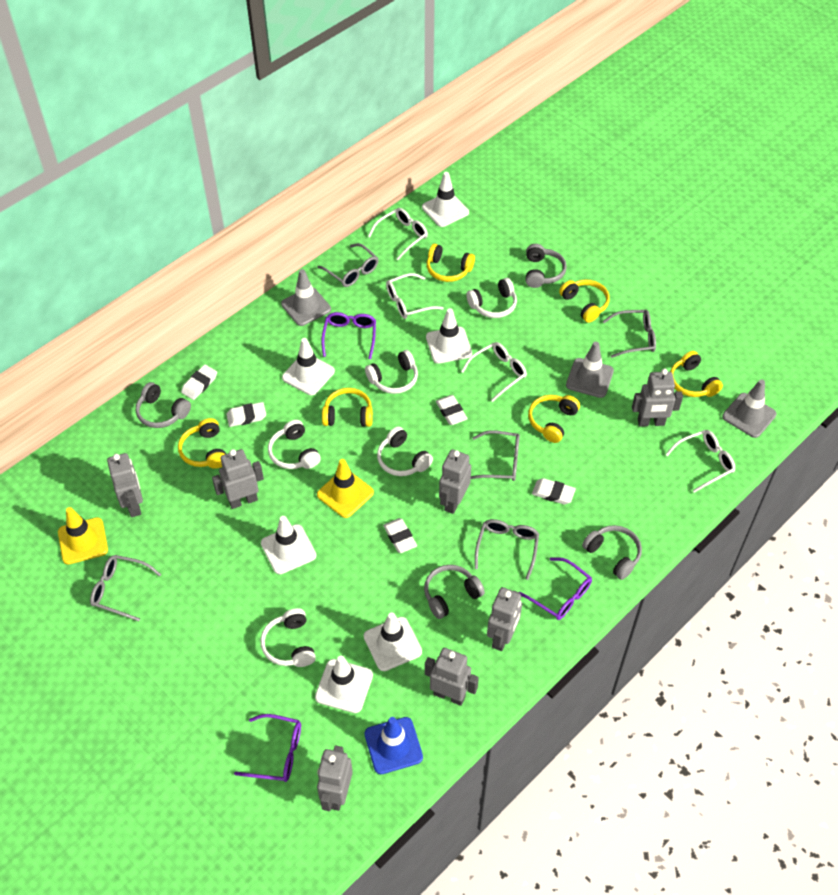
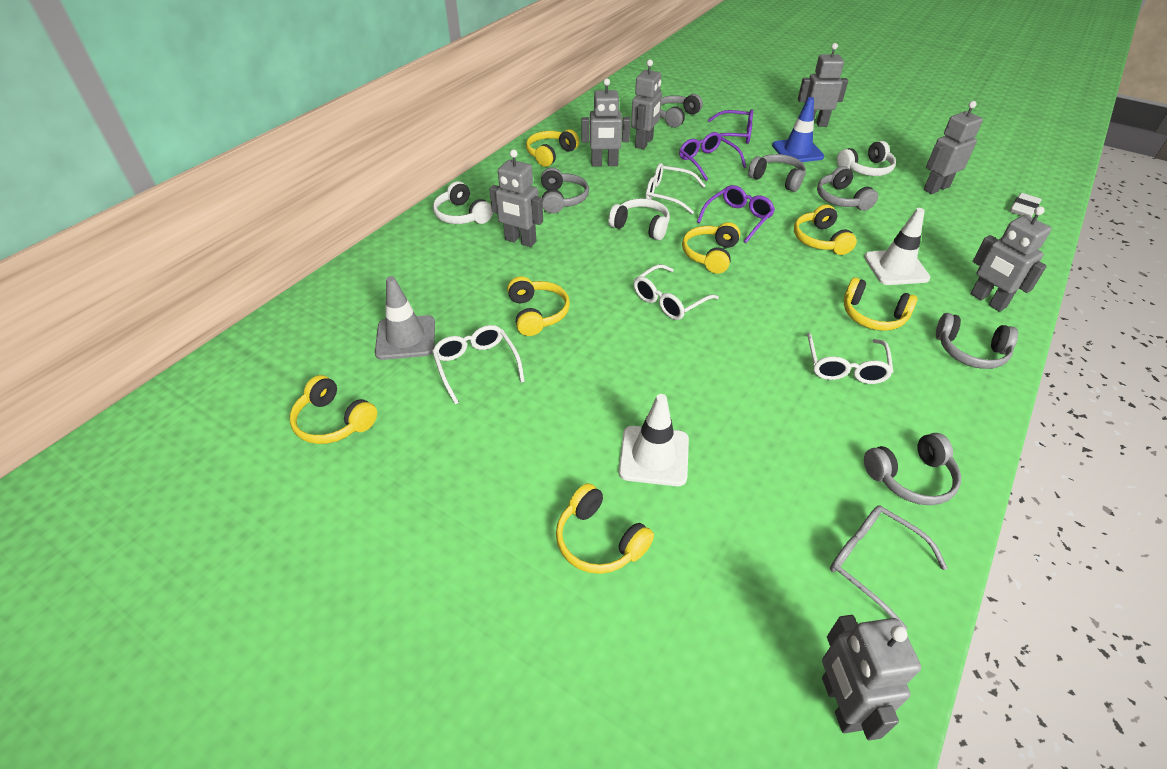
grey glasses: [90,555,161,621] [317,243,378,287] [471,430,520,481] [475,519,539,580] [603,310,656,358] = 5 -> [830,505,948,630] = 1
grey headphones: [136,382,191,428] [424,565,485,619] [526,244,567,288] [582,525,642,580] = 4 -> [541,167,589,214] [660,94,703,128] [748,154,806,192] [817,166,878,211] [864,433,961,505] [936,313,1018,369] = 6
grey traffic cone: [281,269,331,326] [566,342,614,398] [722,379,777,438] = 3 -> [375,276,435,360] = 1
white eraser: [181,364,217,400] [226,402,266,427] [383,518,417,553] [436,395,467,425] [532,478,576,504] = 5 -> [1010,193,1041,217] = 1
white headphones: [261,608,316,667] [268,420,321,469] [365,350,418,394] [377,426,433,476] [466,278,517,318] = 5 -> [433,181,493,224] [608,198,670,240] [837,141,896,176] = 3
white traffic cone: [261,516,316,574] [282,338,335,395] [315,656,373,713] [364,612,422,671] [422,172,469,227] [426,308,472,363] = 6 -> [619,394,689,486] [864,208,930,285] = 2
yellow headphones: [178,418,226,469] [322,388,373,427] [427,244,475,282] [528,395,580,443] [559,279,610,323] [670,351,723,397] = 6 -> [290,375,377,444] [507,276,570,336] [526,129,579,167] [556,483,654,574] [682,222,740,274] [794,205,857,255] [844,277,918,331] = 7
yellow traffic cone: [58,507,108,564] [317,459,374,518] = 2 -> none = 0

